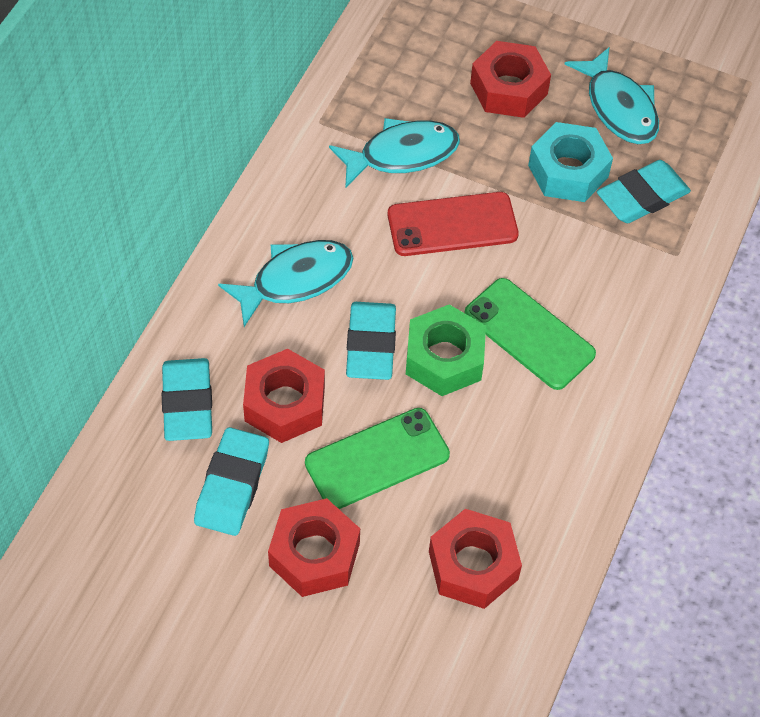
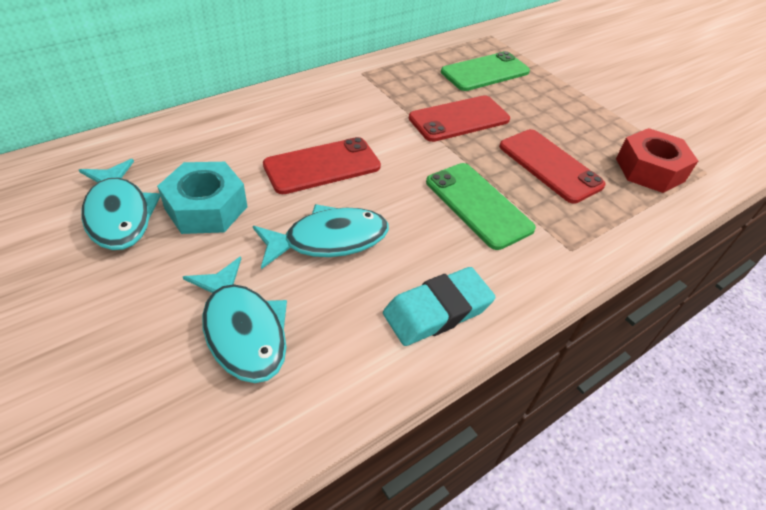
green nut: [406,304,486,396] = 1 -> none = 0
red nut: [243,349,325,443] [268,498,360,597] [429,509,522,609] [470,41,551,118] = 4 -> [616,128,698,193] = 1
red phone: [388,192,519,256] = 1 -> [263,137,381,194] [408,95,510,142] [499,129,606,204] = 3
turquoise eraser: [162,358,212,441] [194,427,269,536] [346,302,396,380] [597,160,691,223] = 4 -> [383,267,495,346] = 1

